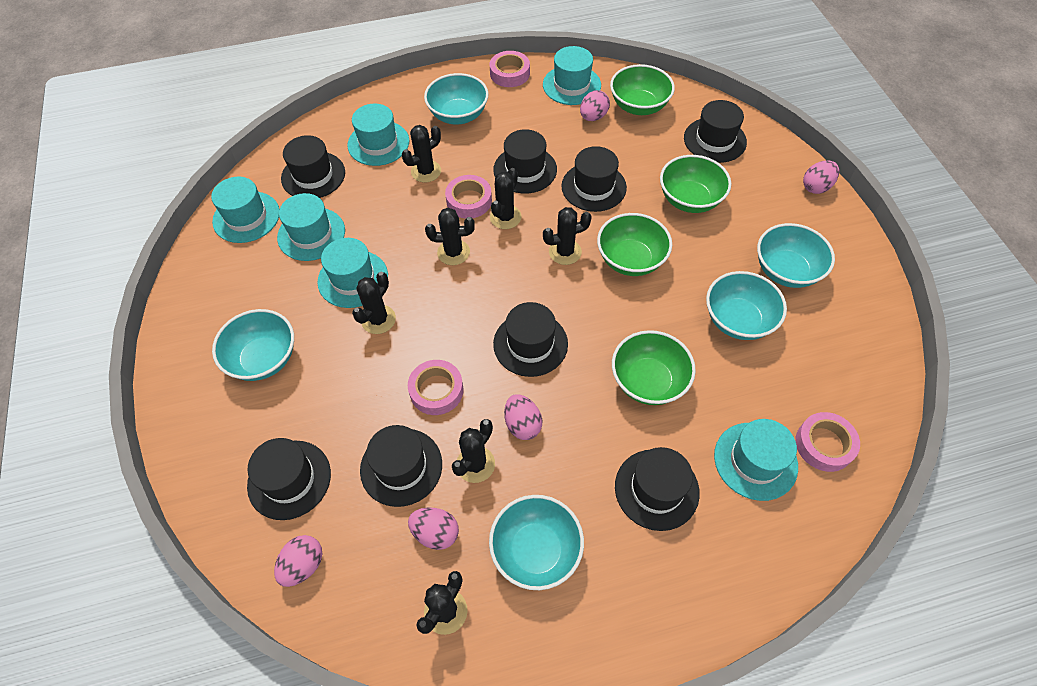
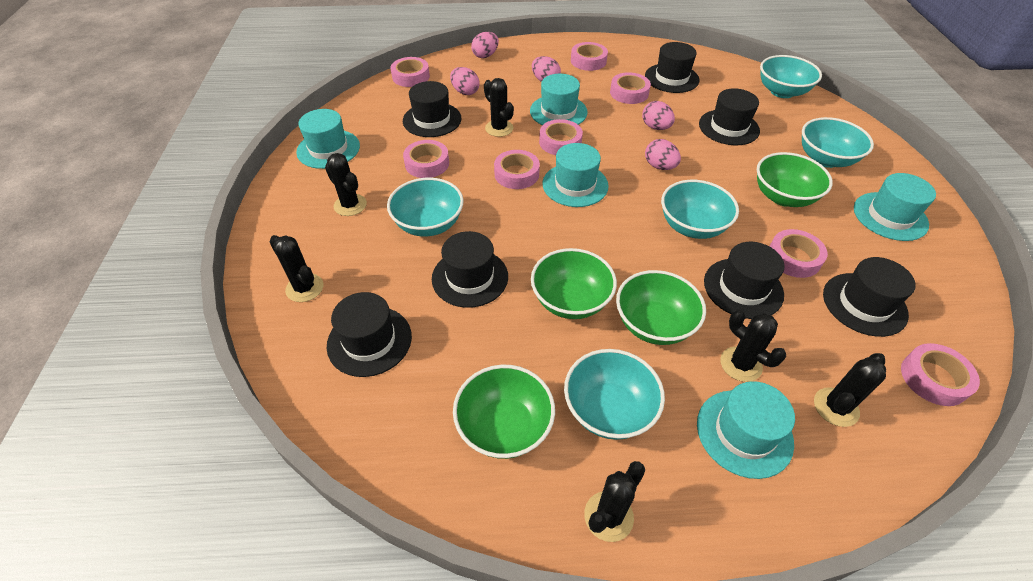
black cactus: [352,272,396,334] [402,125,441,182] [416,571,468,635] [425,208,475,265] [452,419,495,483] [490,168,522,229] [543,207,592,265] = 7 -> [270,235,324,302] [325,153,367,216] [484,78,514,137] [584,461,645,542] [720,309,786,382] [814,353,886,427] = 6
black hat: [247,438,331,520] [281,135,345,198] [360,425,442,507] [493,129,557,193] [493,302,568,377] [562,146,627,212] [615,447,700,531] [684,100,747,163] = 8 -> [327,292,412,377] [403,81,461,137] [432,231,508,308] [645,42,699,93] [699,88,760,145] [704,242,784,319] [823,257,916,337] = 7
pink tape: [408,360,463,415] [445,175,492,219] [490,51,530,87] [796,412,860,472] = 4 -> [391,57,430,87] [403,140,449,178] [494,150,540,189] [539,119,583,155] [571,42,608,71] [610,72,651,104] [769,229,828,278] [901,343,980,406] = 8
turquoise hat: [211,177,279,243] [277,193,345,261] [317,238,388,308] [347,104,409,166] [543,46,601,105] [714,419,798,501] = 6 -> [296,109,360,169] [530,74,588,125] [542,143,609,207] [697,381,795,479] [854,173,936,241] = 5

